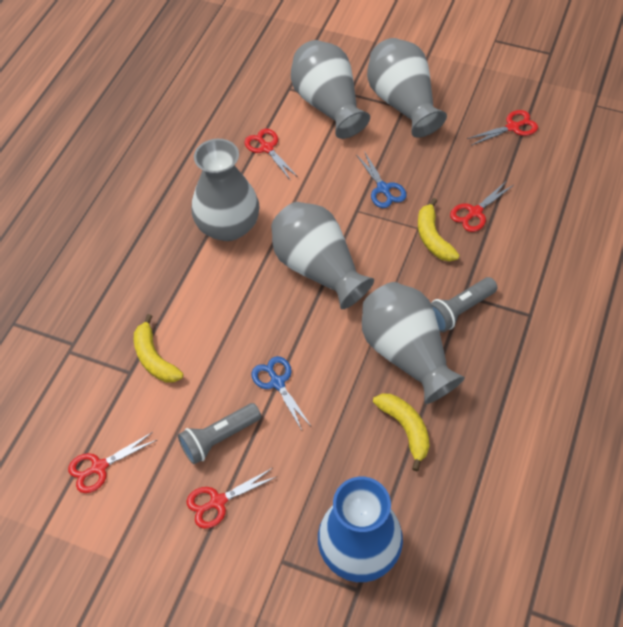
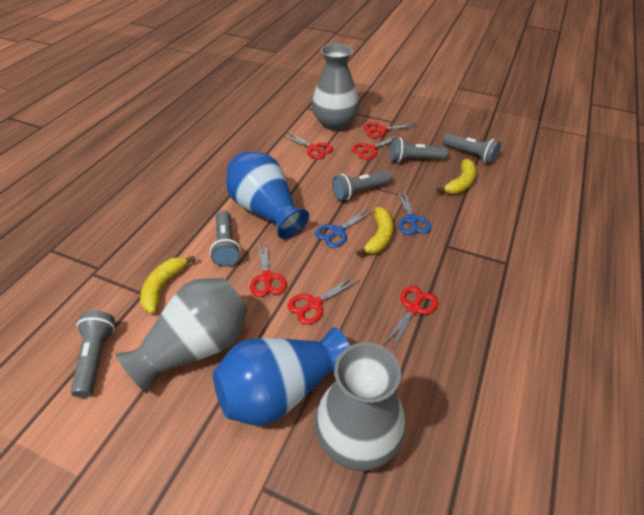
blue vase: [318,477,403,582] = 1 -> [213,327,350,426] [226,152,309,239] = 2
grey flashlight: [178,403,261,464] [431,277,497,333] = 2 -> [71,311,115,398] [210,210,241,267] [332,170,392,201] [390,138,448,163] [443,133,501,164] = 5
grey vase: [191,139,260,241] [271,202,374,309] [291,40,370,139] [362,282,465,404] [367,38,447,138] = 5 -> [116,278,248,393] [312,43,359,131] [315,342,406,471] = 3
red scissors: [68,432,157,493] [187,468,278,529] [244,129,298,181] [450,182,514,232] [467,110,538,146] = 5 -> [250,243,287,297] [282,132,333,159] [287,275,360,325] [351,135,403,160] [363,122,418,138] [384,286,438,349] = 6

